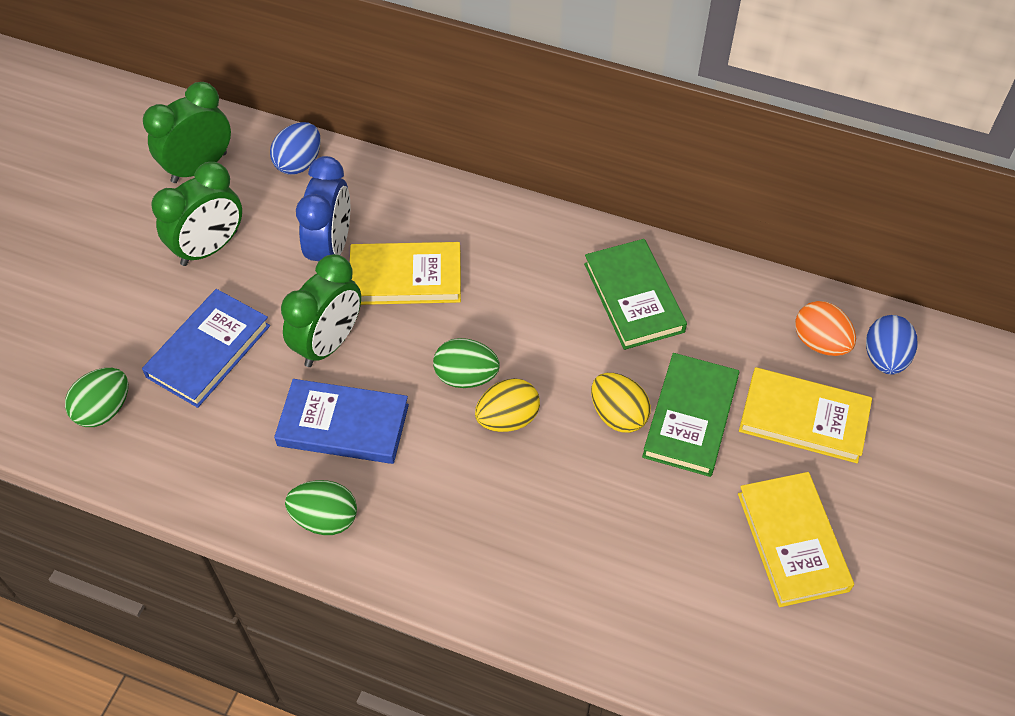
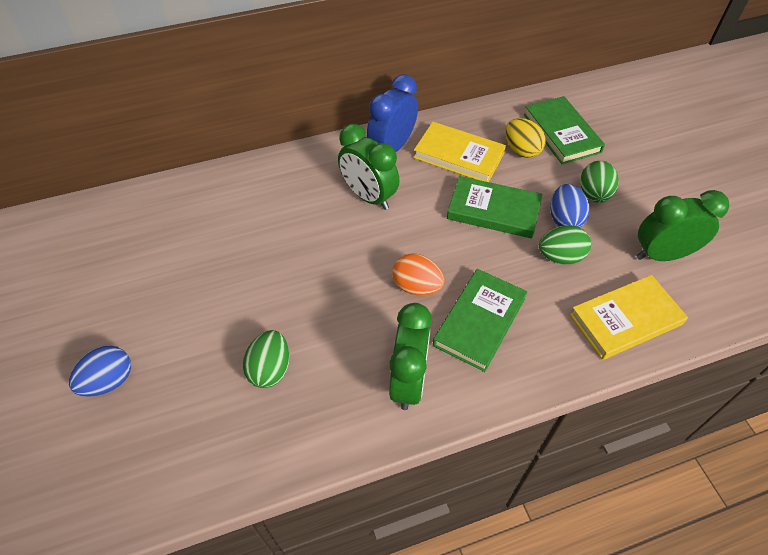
blue book: [142,289,270,408] [274,379,409,464] = 2 -> none = 0
green book: [584,239,687,350] [642,353,739,477] = 2 -> [433,269,527,372] [447,176,542,238] [524,96,605,164] = 3
yellow book: [350,242,461,305] [738,472,854,607] [739,367,872,463] = 3 -> [413,122,506,182] [570,275,688,360] = 2
yellow egg: [475,378,540,432] [591,373,651,433] = 2 -> [505,118,546,158] = 1

